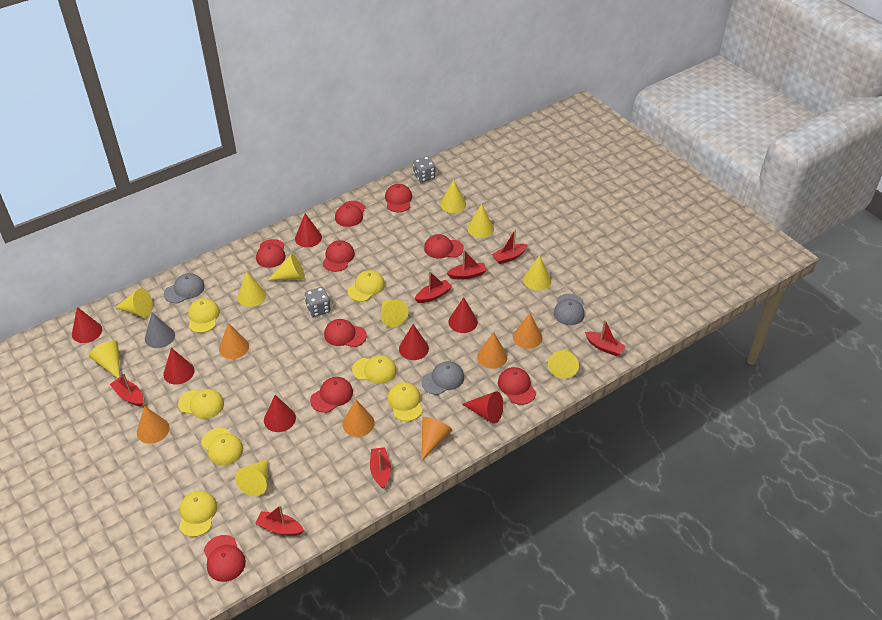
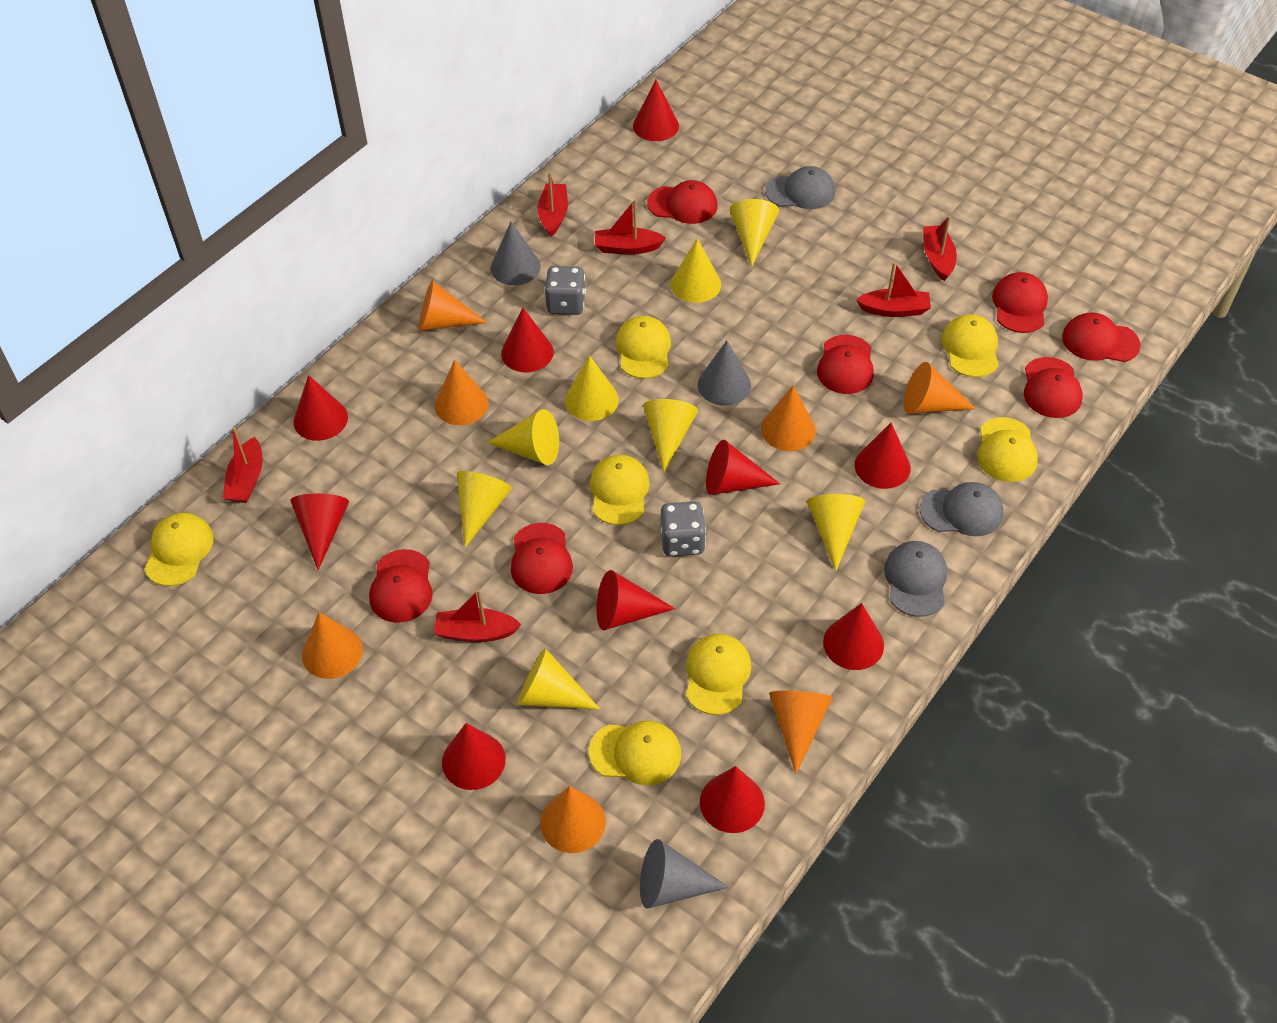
grey cone: [145,312,175,348] = 1 -> [491,222,541,285] [640,839,729,909] [698,340,751,406] = 3
orange cone: [137,406,170,444] [219,323,249,359] [342,400,375,437] [422,417,452,460] [477,332,507,369] [513,313,542,349] = 6 -> [302,612,363,679] [419,280,487,331] [435,360,489,425] [540,786,606,853] [761,386,816,451] [769,691,832,774] [904,362,976,414] = 7
red boat: [110,373,143,406] [255,505,304,536] [370,447,391,489] [415,271,452,303] [447,250,487,279] [492,230,528,264] [585,319,626,356] = 7 -> [223,427,263,503] [434,589,521,642] [538,172,568,237] [595,200,666,255] [856,262,931,317] [923,216,957,281] = 6
red cap: [204,535,246,582] [256,239,286,268] [310,377,353,413] [322,240,355,272] [324,319,367,347] [335,201,366,227] [385,184,412,212] [424,234,464,259] [498,367,536,405] = 9 -> [369,549,433,623] [511,523,573,594] [647,180,717,224] [817,335,874,394] [992,272,1048,333] [1024,357,1082,418] [1062,312,1141,362] = 7
red cone: [72,307,102,343] [163,348,195,385] [264,395,296,432] [295,213,322,247] [399,324,429,360] [448,297,478,333] [462,391,503,424] = 7 -> [290,494,349,570] [293,375,348,441] [442,723,506,790] [501,308,554,372] [596,570,676,630] [633,80,679,141] [700,766,765,833] [706,440,780,495] [823,603,884,670] [855,423,911,489] = 10
yellow cone: [89,341,120,379] [115,288,153,317] [235,459,268,496] [237,272,266,307] [267,254,305,281] [381,300,409,327] [440,179,466,213] [467,204,494,238] [523,255,551,290] [548,348,579,379] = 10 -> [457,471,512,547] [487,409,559,465] [518,648,600,709] [565,355,619,421] [643,399,698,473] [671,238,721,303] [730,199,779,266] [807,494,865,571] = 8

